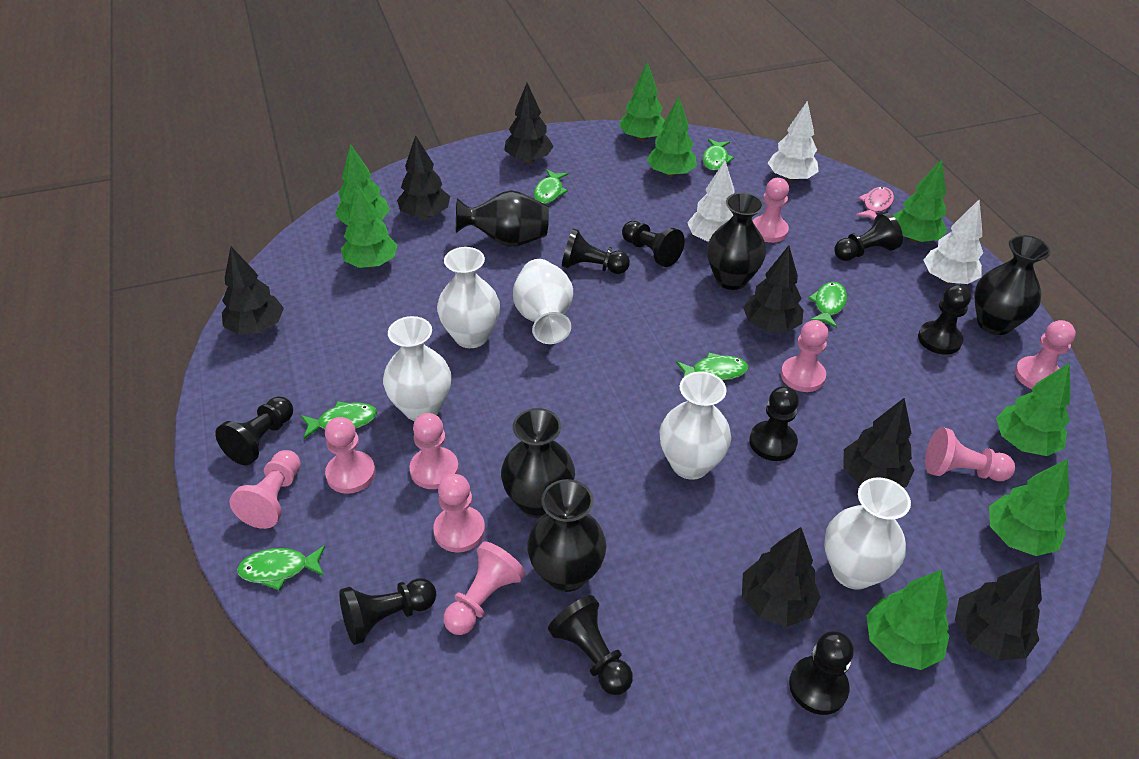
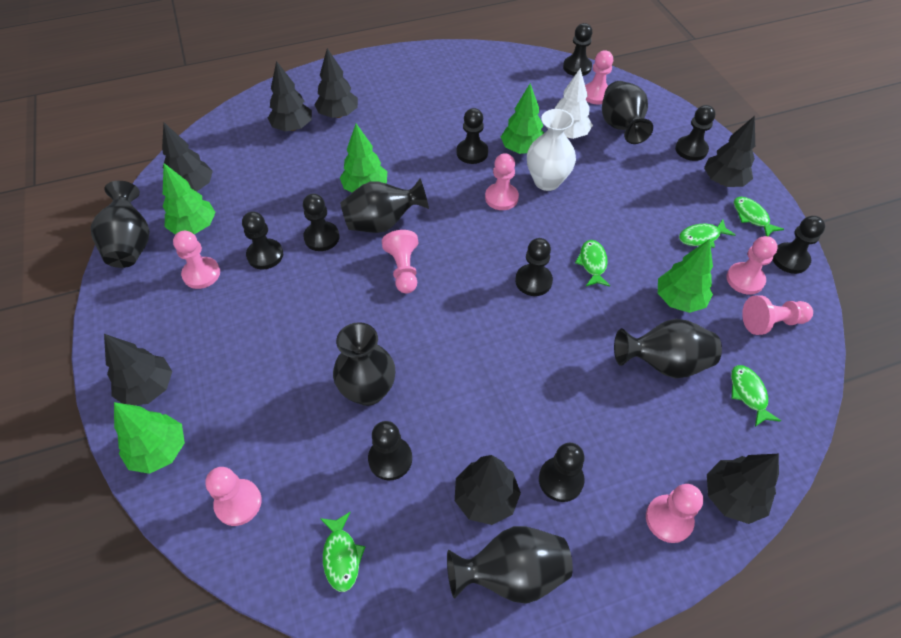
black vase: [456,190,549,247] [501,408,575,518] [527,479,606,592] [707,192,766,290] [974,235,1051,335] = 5 -> [91,181,150,268] [333,322,395,406] [340,178,429,233] [447,526,573,604] [602,81,653,144] [614,319,722,378] = 6
green fish: [237,545,325,590] [301,401,377,439] [534,169,568,204] [676,352,748,380] [703,139,734,171] [808,282,847,328] = 6 -> [320,512,365,592] [575,240,610,286] [679,219,735,248] [731,365,781,427] [734,197,784,236] = 5
green tree: [335,144,390,225] [341,184,398,268] [618,62,665,141] [647,97,697,177] [866,569,950,670] [893,159,947,242] [989,459,1069,556] [996,362,1070,456] = 8 -> [114,402,185,474] [162,163,216,235] [340,124,387,193] [501,83,544,154] [658,239,713,313] = 5
pink fish: [856,187,894,220] = 1 -> none = 0
pink pawn: [230,450,301,529] [325,417,376,494] [409,413,459,489] [433,474,485,553] [443,541,526,635] [753,178,789,243] [781,320,828,392] [925,427,1015,481] [1015,320,1076,389] = 9 -> [173,231,220,289] [205,467,262,526] [382,230,418,293] [485,153,519,210] [585,50,613,104] [646,484,703,543] [726,236,778,295] [742,295,813,335] = 8
white tree: [687,161,735,242] [768,101,819,182] [924,199,983,284] = 3 -> [555,68,593,139] = 1
white vase: [383,316,451,421] [437,247,500,348] [513,259,573,344] [660,372,731,480] [824,477,911,590] = 5 -> [527,109,576,191] = 1

